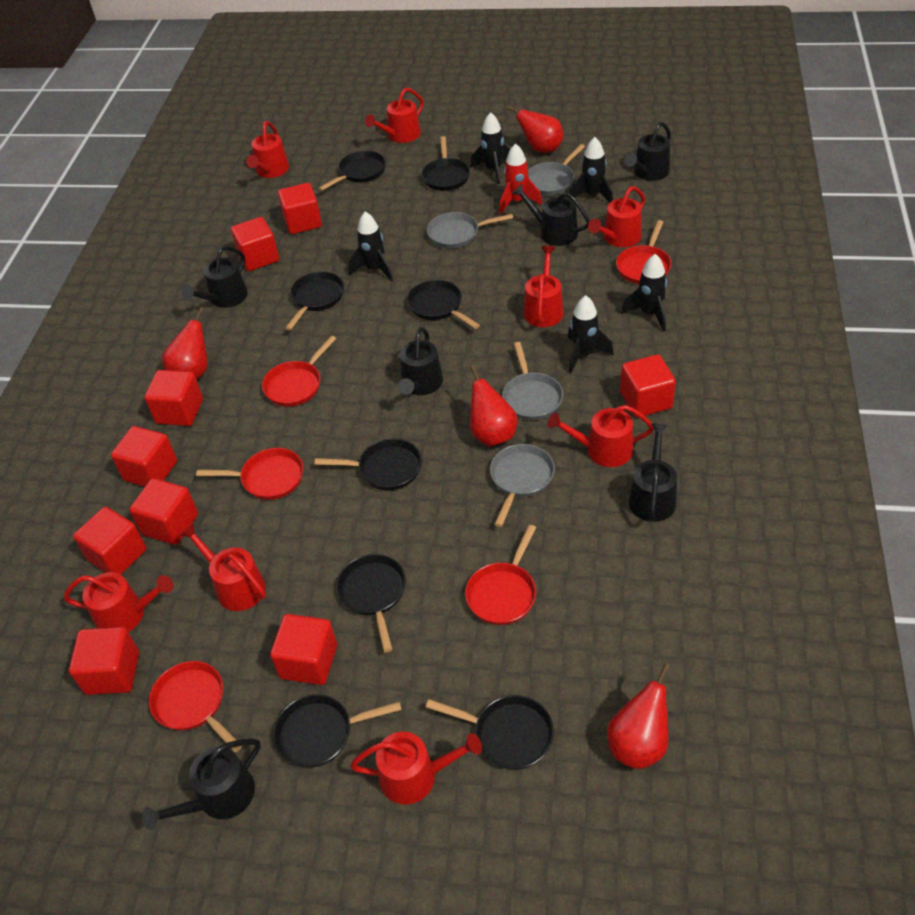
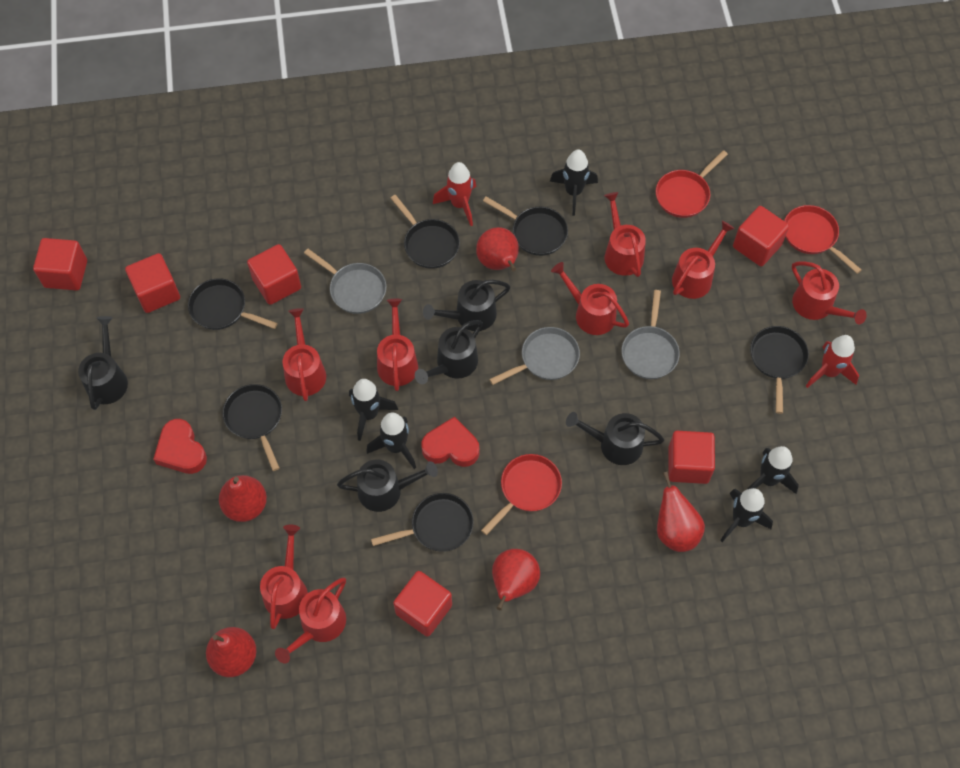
black pan: [273,694,402,768] [285,271,344,330] [315,438,422,490] [318,151,386,191] [336,554,406,652] [407,280,480,329] [422,136,470,191] [426,695,554,770] = 8 -> [188,278,278,330] [223,384,282,471] [371,493,474,552] [390,195,460,269] [483,196,568,256] [750,326,809,414] = 6
black watering can: [142,739,261,830] [182,246,248,308] [398,327,443,395] [512,184,590,246] [624,122,671,181] [629,423,677,522] = 6 -> [78,316,128,410] [337,459,438,512] [415,320,483,384] [423,280,510,331] [566,412,664,465] = 5
grey pan: [427,212,513,248] [490,444,555,527] [502,342,563,420] [528,144,585,196] = 4 -> [304,249,386,314] [489,327,580,385] [621,290,680,379] = 3
red cube: [69,627,139,695] [73,507,146,575] [111,426,177,487] [129,478,198,545] [144,370,203,426] [231,217,279,271] [270,614,337,685] [278,183,322,234] [620,354,676,418] = 9 -> [33,238,87,291] [125,253,180,313] [247,244,301,305] [393,571,452,637] [668,431,715,484] [733,206,789,266] = 6
red heart: none = 0 -> [153,419,207,474] [421,416,480,467] = 2
red pan: [149,661,242,752] [196,448,303,500] [262,336,336,407] [465,525,536,625] [616,220,672,284] = 5 -> [481,454,562,535] [656,150,728,218] [784,205,862,274] = 3
red pear: [162,307,208,380] [470,365,518,446] [507,106,563,153] [607,664,670,769] = 4 -> [206,627,257,677] [219,475,267,522] [476,227,519,271] [492,549,540,610] [657,472,705,552] = 5
red rocket: [499,143,542,214] = 1 -> [433,162,476,226] [806,335,859,388] = 2

